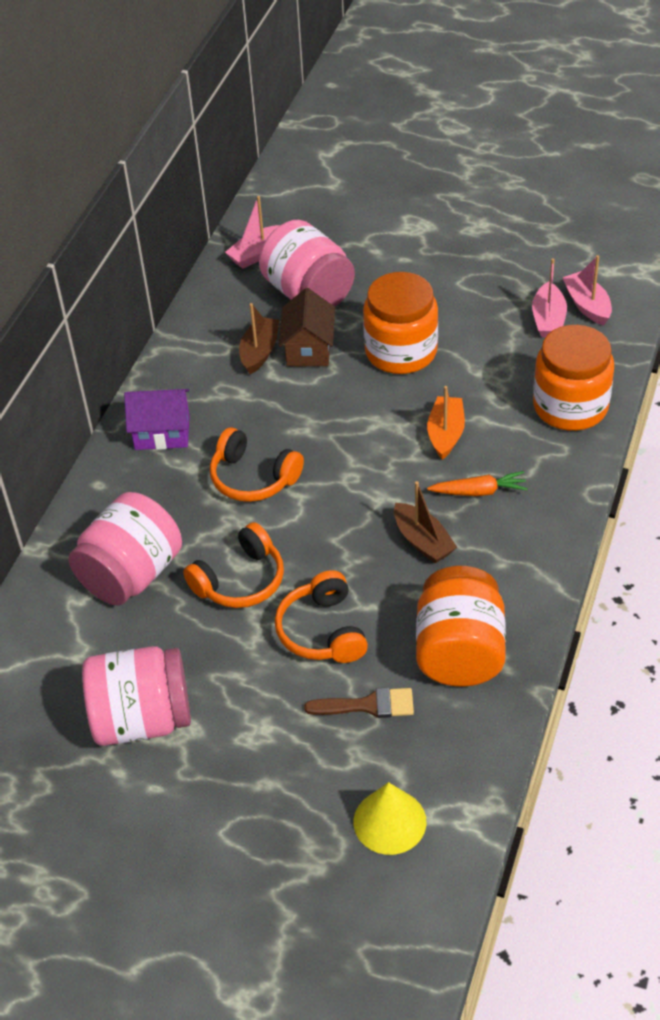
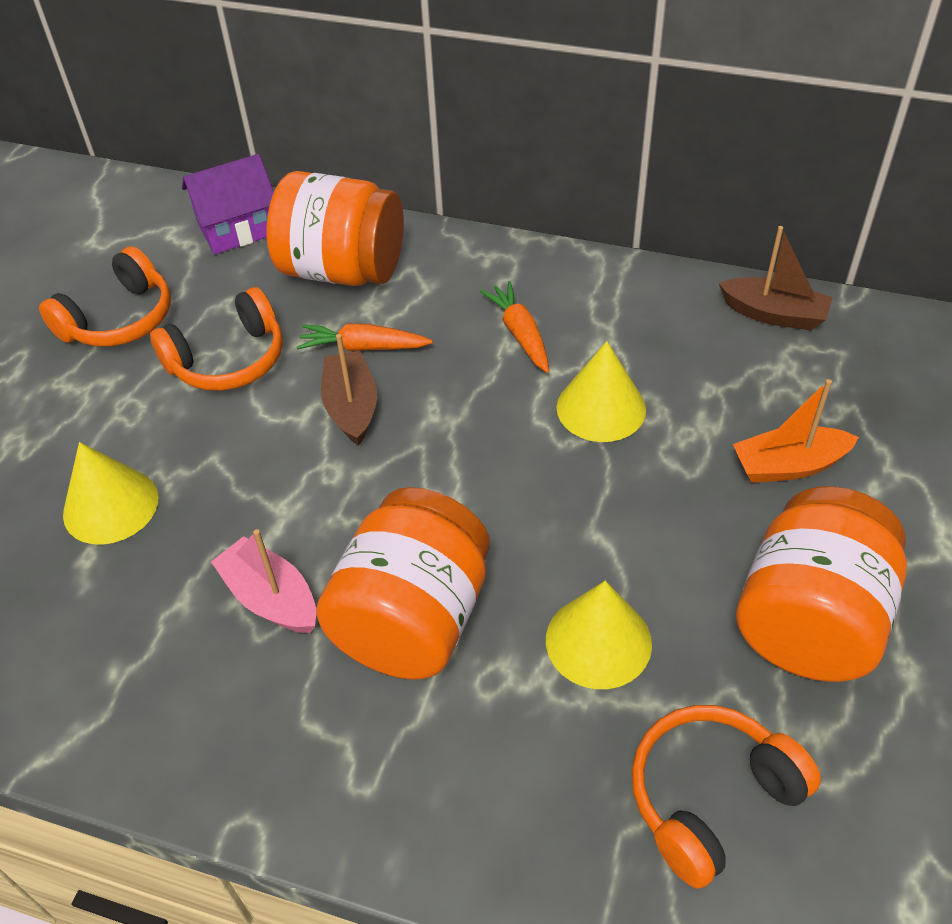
brown brush: [304,688,414,718] = 1 -> none = 0
brown house: [279,288,335,366] = 1 -> none = 0
orange carrot: [427,471,528,496] = 1 -> [296,324,433,351] [480,281,549,373] = 2
pink boat: [225,196,280,269] [532,258,567,338] [562,255,612,325] = 3 -> [211,529,316,633] = 1
pink jar: [68,492,182,606] [82,646,191,746] [259,220,355,307] = 3 -> none = 0
yellow cone: [354,782,427,855] = 1 -> [63,442,158,545] [546,581,652,689] [556,341,646,442] = 3

